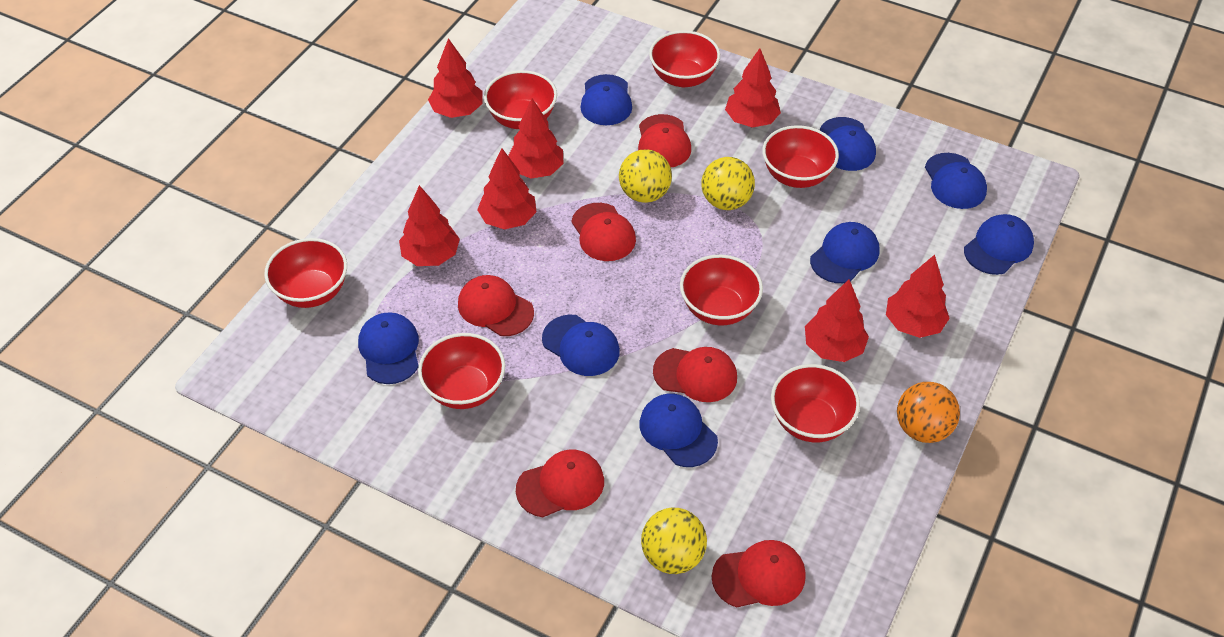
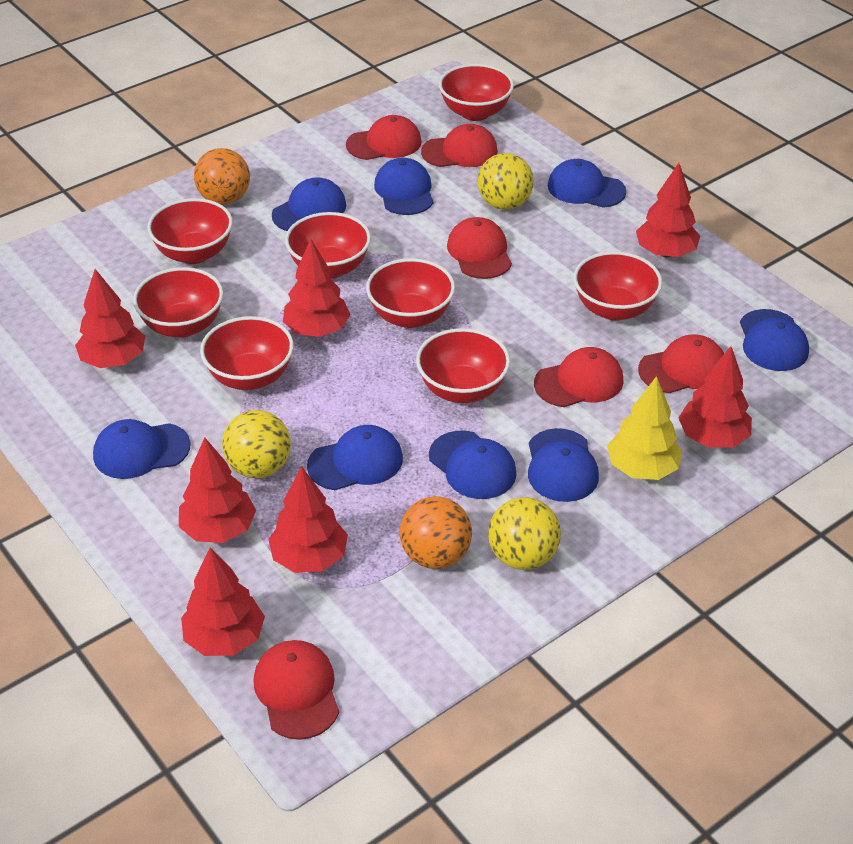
orange ball: [897,382,960,443] = 1 -> [194,148,250,205] [400,496,472,569] = 2
red bowl: [264,238,347,308] [418,333,505,409] [484,70,557,129] [649,30,720,87] [680,255,763,325] [762,125,839,188] [771,364,860,442] = 7 -> [133,267,223,338] [147,198,233,264] [200,316,294,390] [285,212,371,279] [366,258,455,328] [416,328,510,403] [439,64,514,121] [573,251,662,321] = 8
yellow tree: none = 0 -> [607,376,682,480] = 1

